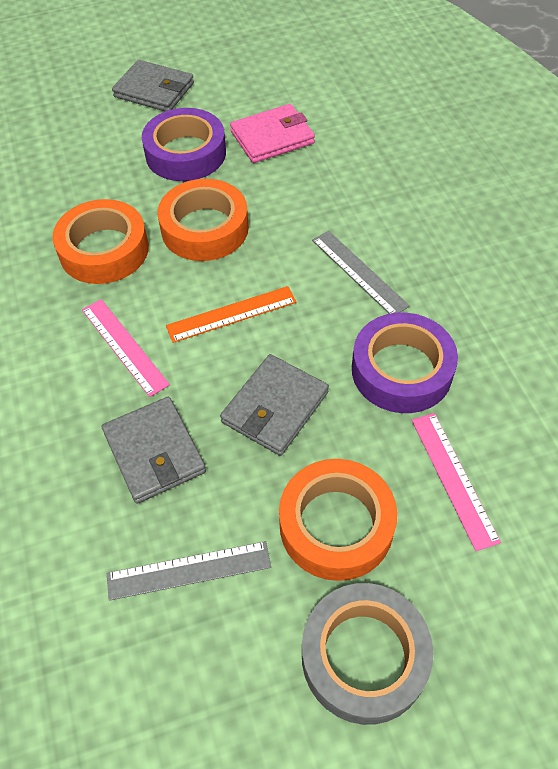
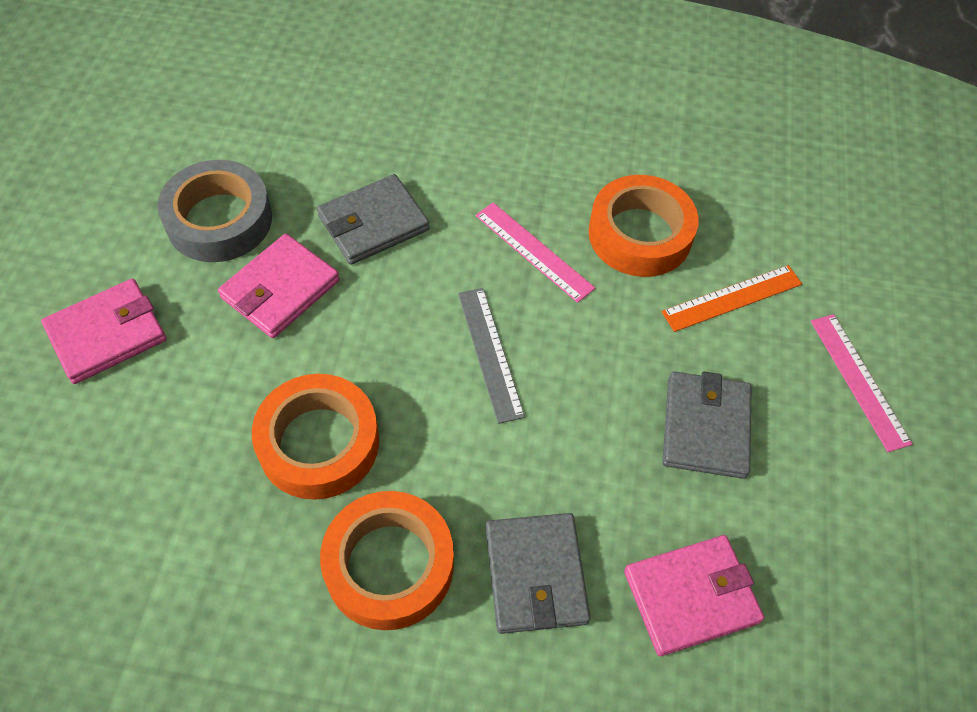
grey ruler: [107,541,271,601] [312,231,410,314] = 2 -> [458,288,525,424] = 1
pink wallet: [230,104,315,163] = 1 -> [41,279,167,384] [218,234,340,338] [624,535,764,656] = 3
purple tape: [142,108,226,181] [352,313,458,413] = 2 -> none = 0

